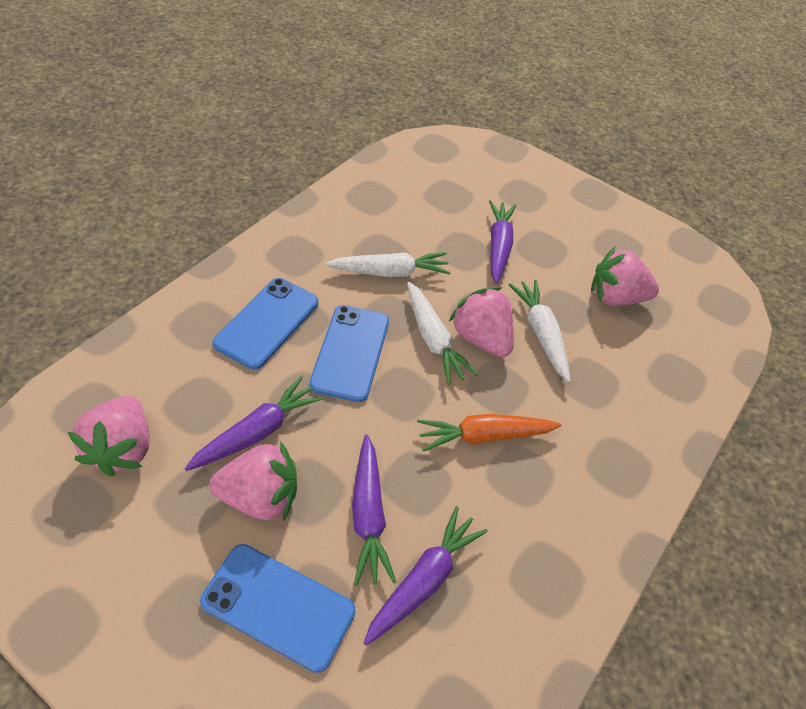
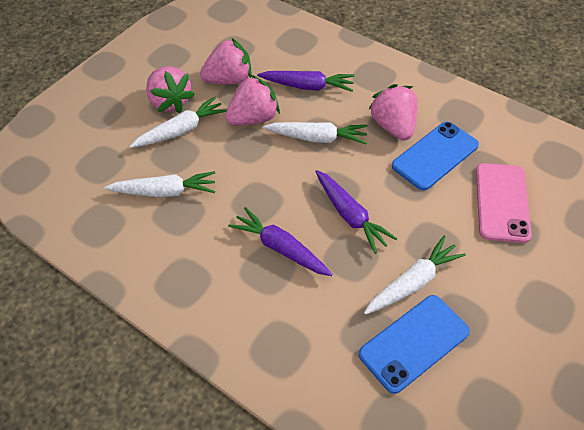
blue phone: [200,544,356,673] [212,278,318,370] [309,305,389,402] = 3 -> [359,295,470,394] [392,122,479,191] = 2
orange carrot: [417,414,561,452] = 1 -> none = 0
pink phone: none = 0 -> [476,163,532,243] = 1
purple carrot: [185,376,323,471] [352,434,396,586] [364,506,488,645] [489,200,516,284] = 4 -> [228,207,333,276] [257,71,355,92] [315,170,398,254] = 3
white carrot: [326,252,451,277] [407,282,478,385] [509,280,570,383] = 3 -> [104,171,215,197] [130,97,227,148] [263,122,368,144] [364,236,466,315] = 4

